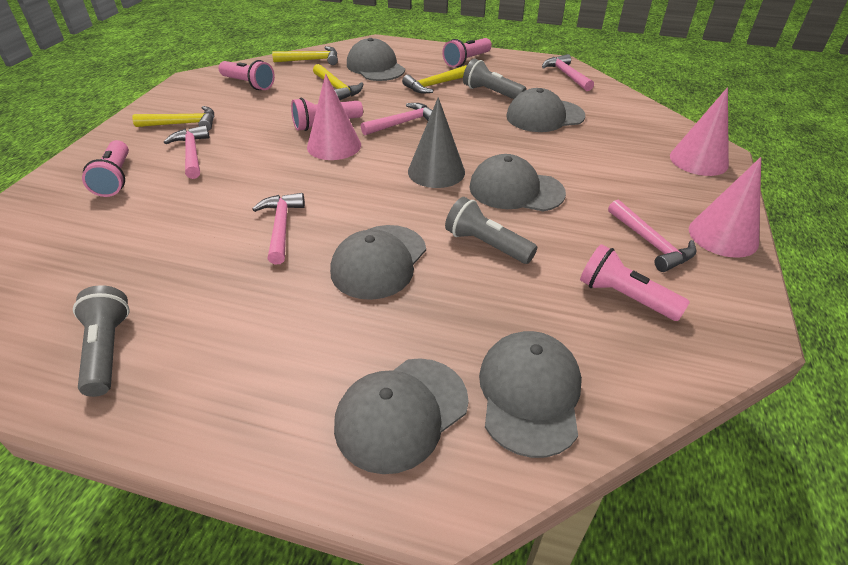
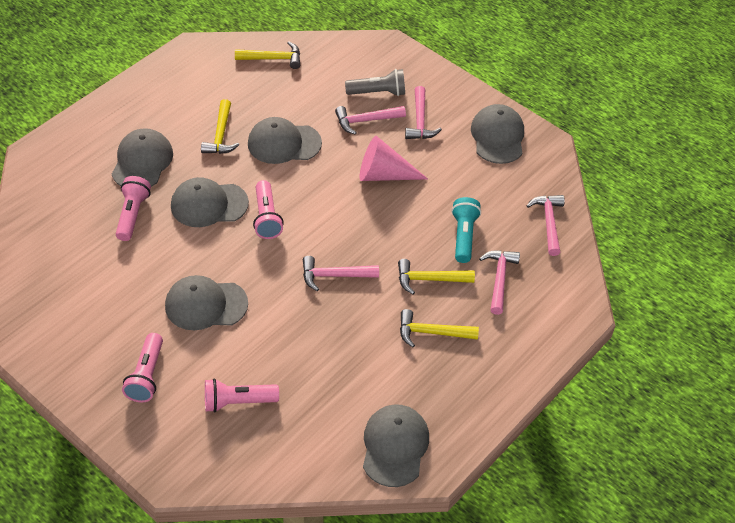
grey cone: [408,97,465,188] = 1 -> none = 0
grey flashlight: [73,285,129,397] [445,197,537,264] [463,59,527,99] = 3 -> [345,69,405,96] = 1
pink cone: [307,74,361,160] [670,87,729,176] [689,157,761,258] = 3 -> [359,136,428,181] = 1
pink flashlight: [82,140,129,197] [218,60,275,90] [291,98,363,131] [442,38,492,67] [580,244,690,321] = 5 -> [116,176,151,241] [122,333,163,402] [205,378,279,412] [253,180,284,239] = 4
turquoise flashlight: none = 0 -> [451,197,481,263] = 1

